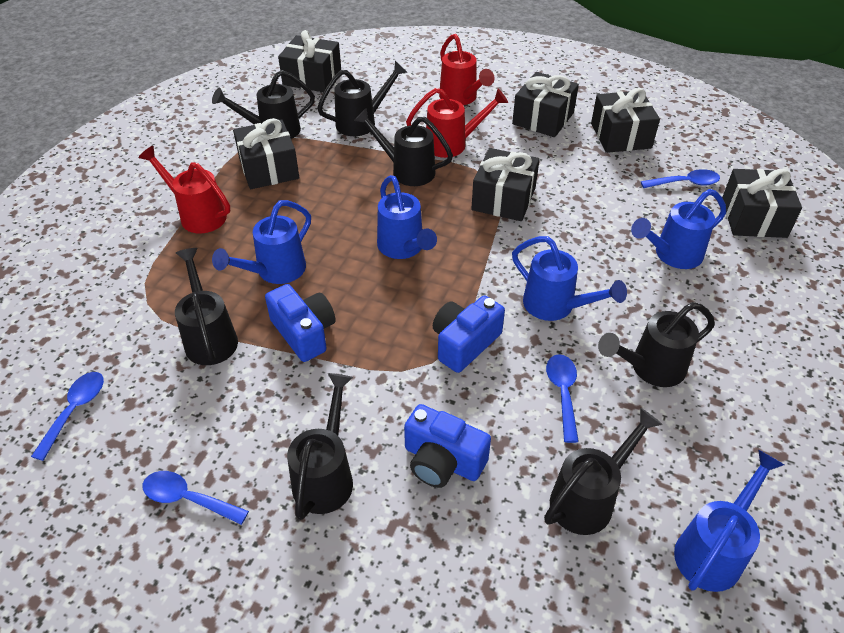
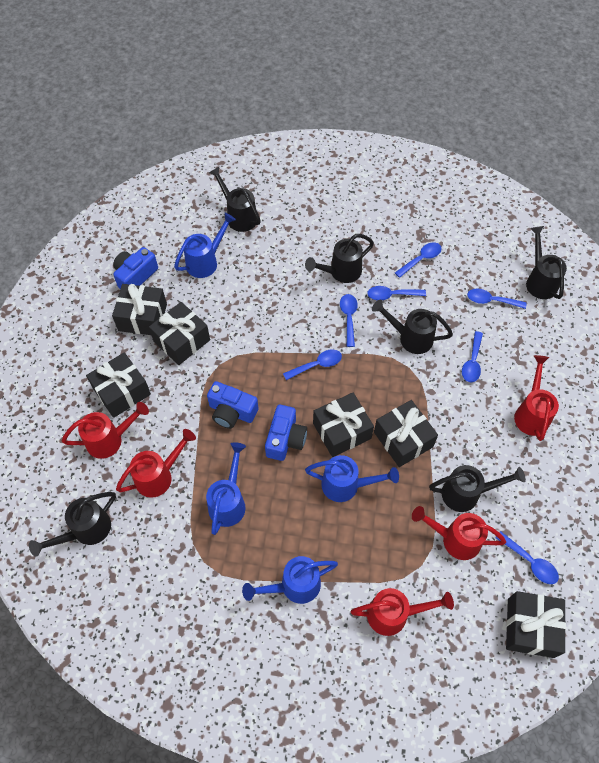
black watering can: [175,248,238,365] [212,70,315,139] [287,373,353,520] [317,61,407,136] [354,108,453,186] [544,408,663,535] [598,302,715,387] = 7 -> [29,492,116,557] [209,167,261,232] [305,234,374,283] [372,300,453,354] [429,465,526,512] [526,226,567,299] = 6
blue spoon: [31,372,104,461] [143,471,249,525] [546,354,579,443] [641,169,720,188] = 4 -> [283,350,342,380] [340,294,358,347] [367,286,426,300] [395,242,442,278] [462,331,483,382] [467,289,527,309] [495,531,559,584] = 7
blue watering can: [212,200,311,284] [377,175,437,259] [512,236,627,321] [631,189,726,269] [674,450,784,592] = 5 -> [174,213,236,278] [206,442,246,535] [242,556,338,604] [305,455,399,502] = 4
red watering can: [138,146,230,233] [406,88,508,158] [439,34,494,105] = 3 -> [62,402,149,459] [116,429,196,498] [350,588,454,636] [412,506,506,560] [514,355,559,441] = 5

